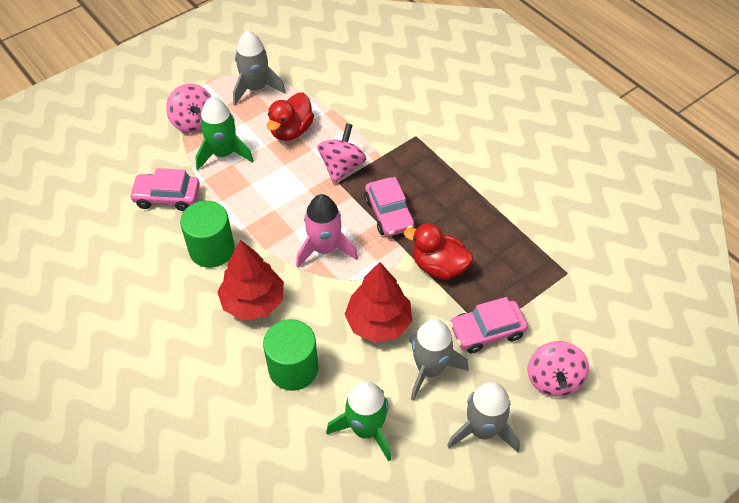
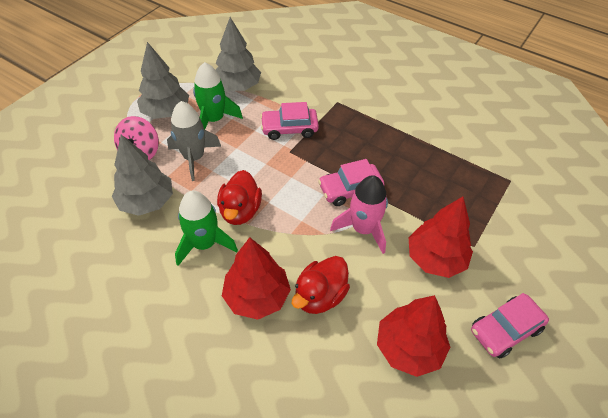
green cylinder: [180,201,235,268] [263,319,318,391] = 2 -> none = 0
grey rocket: [233,30,286,105] [409,319,469,401] [447,382,520,452] = 3 -> [167,101,221,181] = 1
grey tree: none = 0 -> [112,134,173,216] [137,42,189,119] [216,17,261,91] = 3
pink spinning top: [166,84,211,133] [317,123,366,183] [528,341,589,397] = 3 -> [114,116,159,160] = 1
red tree: [217,240,284,320] [344,262,412,343] = 2 -> [222,237,291,320] [377,295,450,377] [409,197,473,278] = 3

